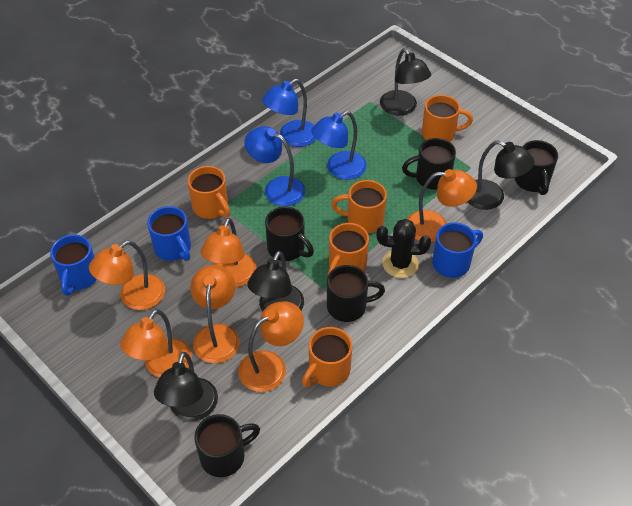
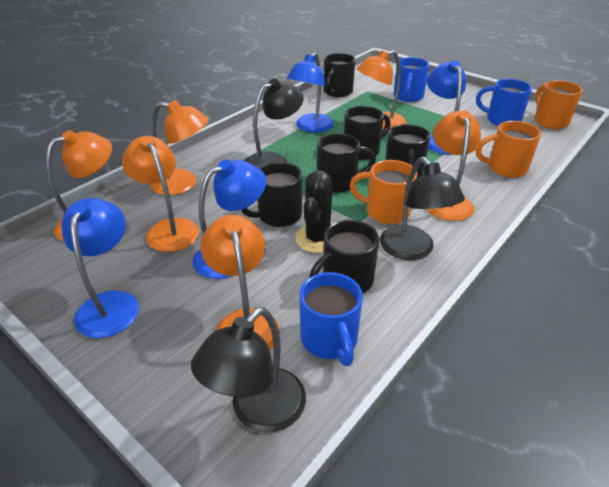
black lamp: [154,352,218,421] [247,251,304,311] [380,48,431,116] [467,140,535,210] = 4 -> [191,307,306,433] [246,78,304,168] [380,157,465,260] = 3
black mug: [194,414,260,477] [265,207,314,261] [327,265,385,322] [402,138,456,190] [515,140,558,195] = 5 -> [241,162,302,227] [309,220,379,294] [317,133,376,193] [323,53,355,97] [344,106,391,160] [385,124,430,178] = 6
blue lamp: [244,126,305,206] [262,79,316,147] [311,111,367,180] = 3 -> [62,198,139,338] [192,159,266,279] [286,52,334,133] [427,60,466,155] = 4
orange mug: [188,166,230,219] [302,327,352,387] [328,223,369,275] [331,180,387,233] [422,95,473,142] = 5 -> [349,160,417,224] [476,121,541,178] [534,80,583,129] = 3

